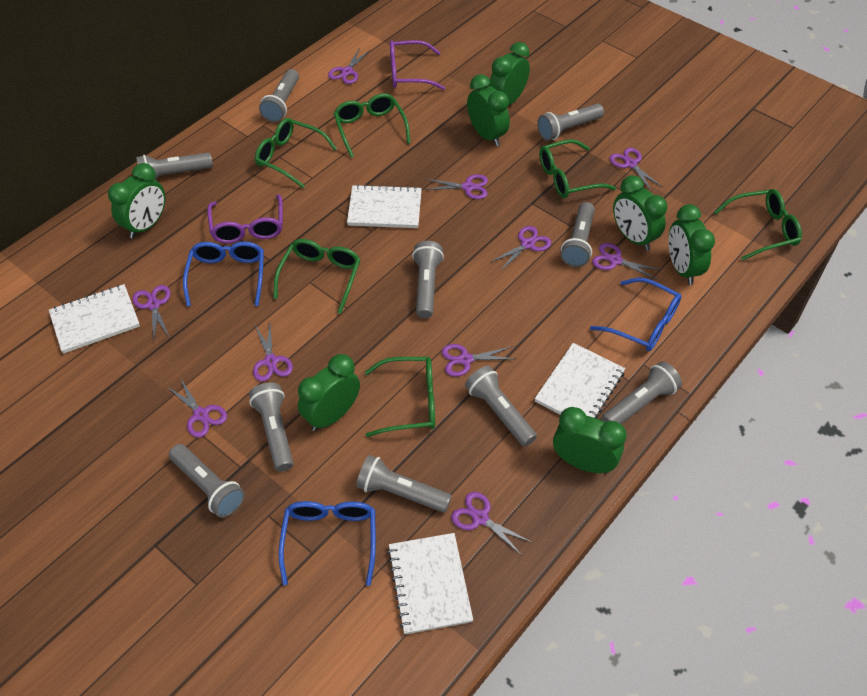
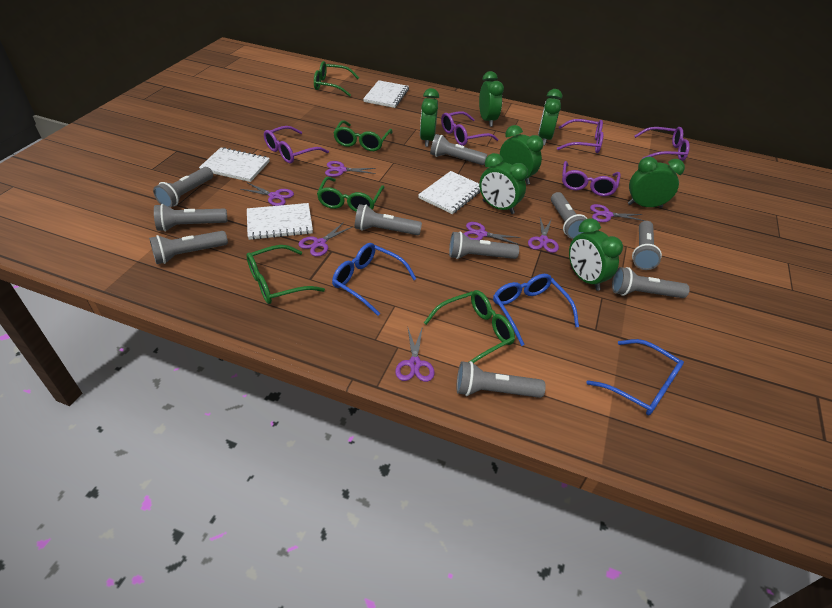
green glasses: [255,118,337,188] [273,239,361,314] [334,93,411,157] [365,357,435,437] [539,139,616,198] [714,189,802,261] = 6 -> [246,245,325,304] [314,61,359,97] [317,177,384,212] [333,120,393,151] [424,290,515,363] = 5
purple glasses: [207,194,283,243] [390,40,445,90] = 2 -> [264,126,329,163] [441,111,499,146] [557,119,603,153] [562,161,621,196] [634,127,690,161] = 5
purple scissors: [133,285,171,340] [166,377,227,438] [253,324,293,382] [328,49,370,84] [424,174,488,199] [442,344,516,377] [451,492,531,555] [491,226,551,271] [592,243,661,280] [610,148,662,192] = 10 -> [241,183,294,206] [298,222,352,257] [325,161,376,177] [395,326,435,382] [464,222,521,245] [528,218,559,253] [590,204,645,222] = 7

